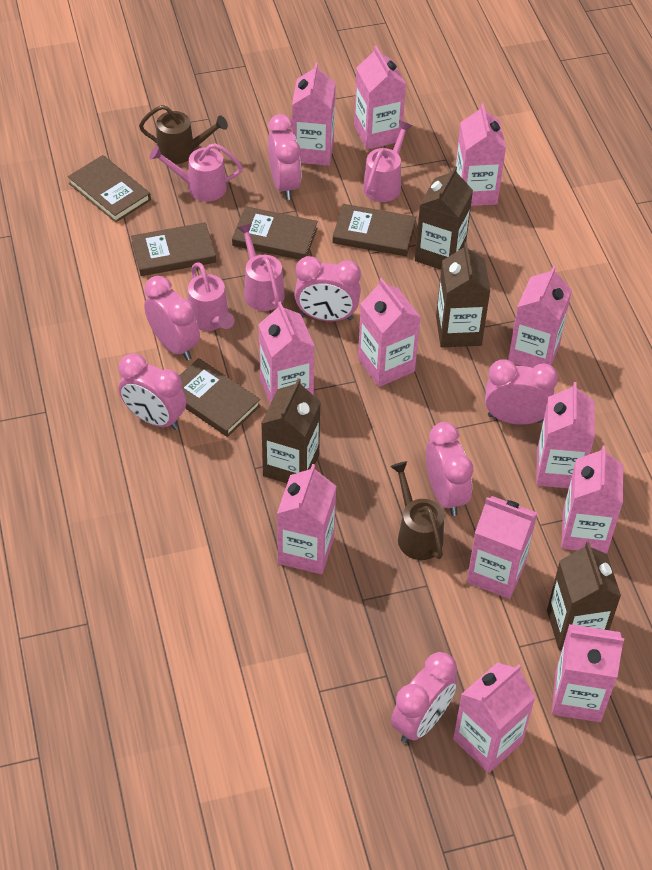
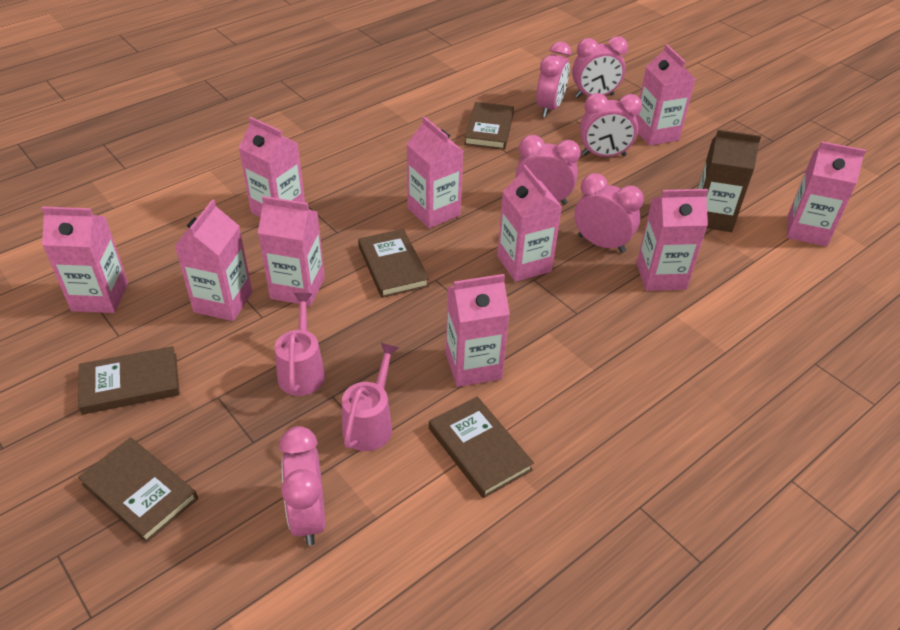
brown carton: [261,378,321,483] [415,166,473,270] [436,242,490,348] [547,542,621,651] = 4 -> [698,130,761,232] = 1
brown watering can: [139,105,228,164] [390,461,444,560] = 2 -> none = 0
pink carton: [258,301,315,404] [277,464,336,574] [292,62,336,166] [354,46,406,150] [358,278,420,387] [453,663,535,773] [455,103,506,206] [467,496,537,599] [508,266,572,368] [536,382,595,488] [552,624,624,722] [561,445,623,554] = 12 -> [41,207,128,313] [175,199,252,321] [239,117,305,218] [258,196,325,306] [407,116,463,228] [446,274,510,387] [497,165,562,282] [636,44,695,146] [636,189,708,291] [787,141,866,246] = 10
pink clock: [119,353,186,430] [144,276,200,360] [268,114,301,200] [294,256,361,321] [391,652,457,743] [426,422,473,516] [485,359,558,425] = 7 -> [279,426,325,546] [516,135,581,205] [536,42,571,117] [572,36,628,98] [574,173,644,253] [580,93,642,157] = 6
pink watering can: [149,143,243,201] [188,263,235,331] [237,223,285,311] [363,120,413,202] = 4 -> [275,293,325,396] [342,342,399,451] = 2

